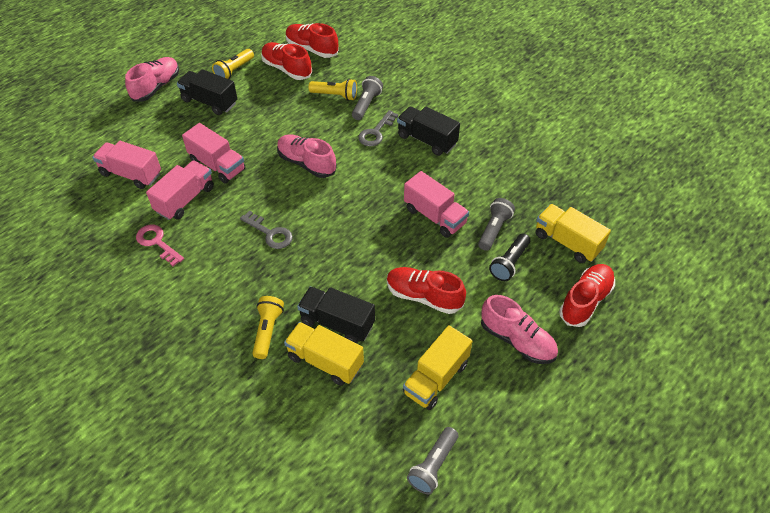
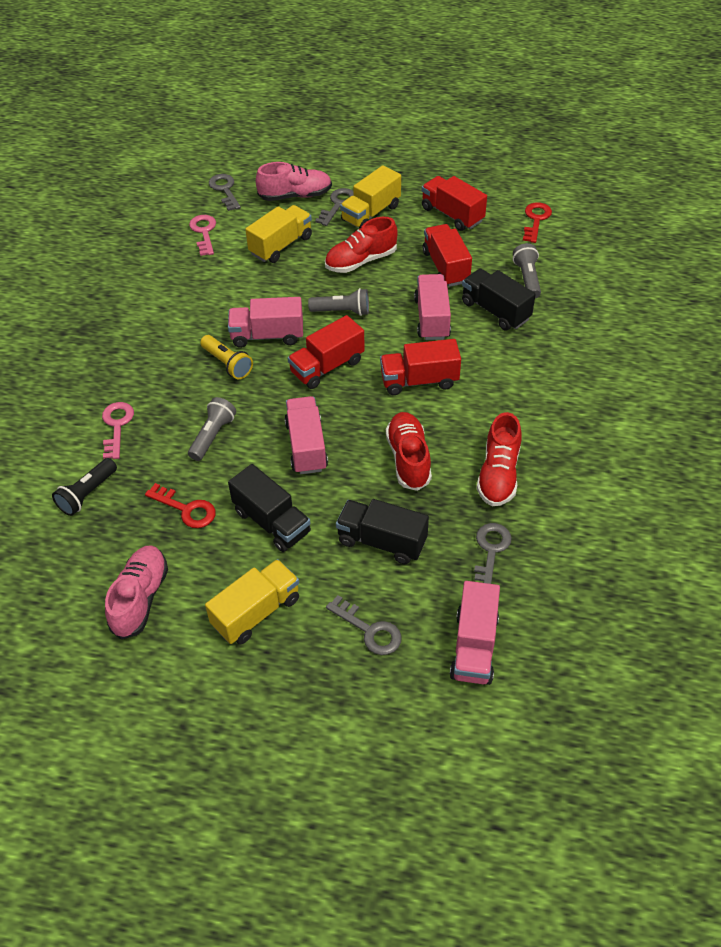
grey key: [240,211,293,249] [358,110,399,146] = 2 -> [209,174,241,211] [315,188,354,226] [326,595,402,655] [473,523,512,584] = 4
pink key: [136,225,184,266] = 1 -> [102,402,134,459] [189,215,216,256] = 2
pink shoe: [125,57,179,102] [277,134,337,178] [481,295,558,364] = 3 -> [105,545,168,640] [256,162,332,201] = 2
red key: none = 0 -> [145,483,216,528] [523,202,552,243] = 2
red shoe: [261,42,312,80] [286,23,339,58] [387,267,466,314] [559,264,615,327] = 4 -> [325,217,398,273] [386,412,432,491] [477,412,521,506] = 3
red truck: none = 0 -> [288,315,365,389] [380,339,461,395] [422,176,487,231] [422,224,472,287] = 4
yellow flashlight: [212,49,254,79] [252,296,284,359] [308,79,357,101] = 3 -> [200,335,253,379] = 1

